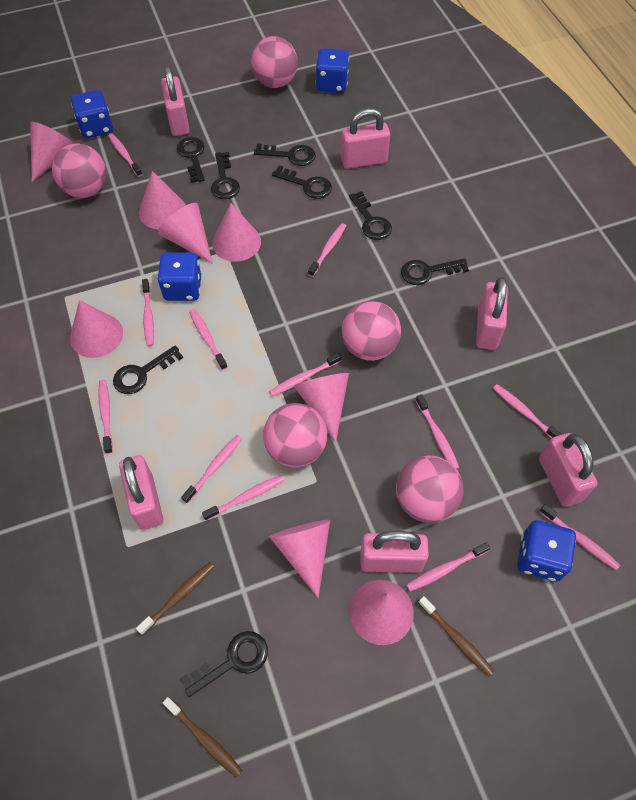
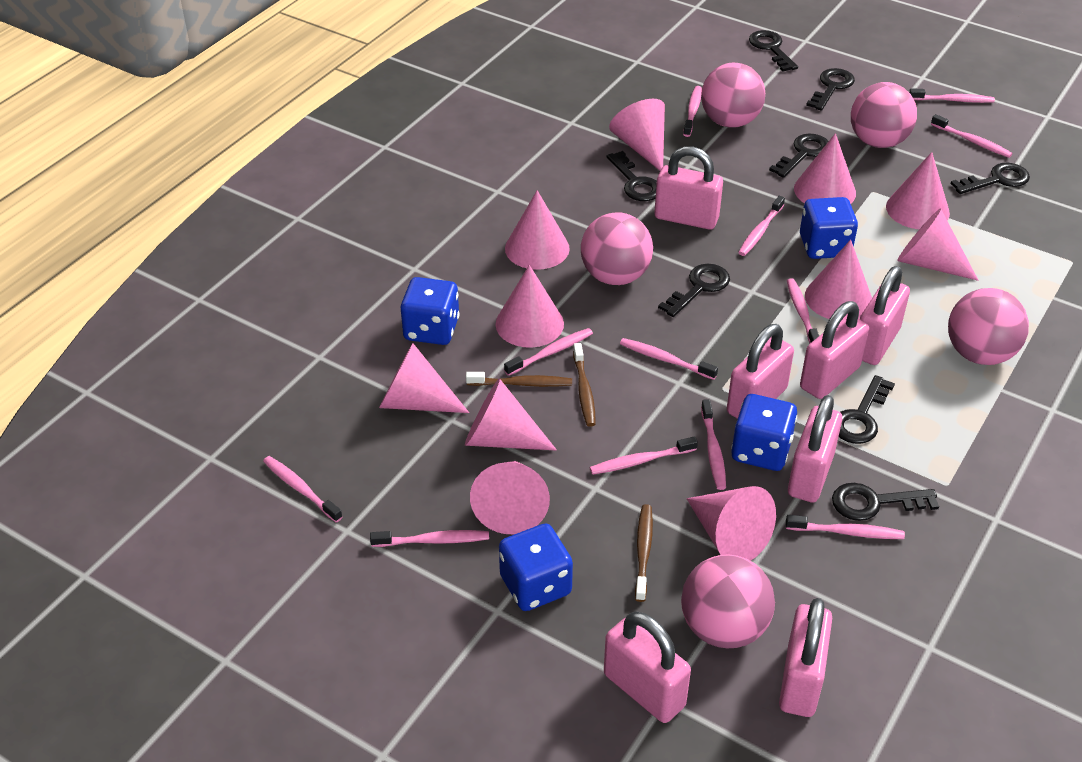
pink cone: [30,122,74,182] [70,300,123,358] [139,171,186,230] [158,203,213,264] [212,203,261,262] [269,520,330,598] [294,373,349,442] [349,580,414,645] = 8 -> [379,343,469,413] [465,378,557,451] [470,461,550,534] [496,265,564,348] [505,190,570,270] [609,99,665,171] [687,486,776,561] [794,133,856,204] [805,240,872,319] [886,152,950,229] [897,208,978,281] = 11
pink padlock: [119,455,163,530] [161,66,190,136] [341,108,390,169] [360,531,429,573] [476,277,508,350] [539,433,598,507] = 6 -> [604,612,691,723] [654,146,723,230] [727,324,794,419] [779,598,832,717] [788,395,842,503] [800,301,869,399] [860,266,910,365] = 7

